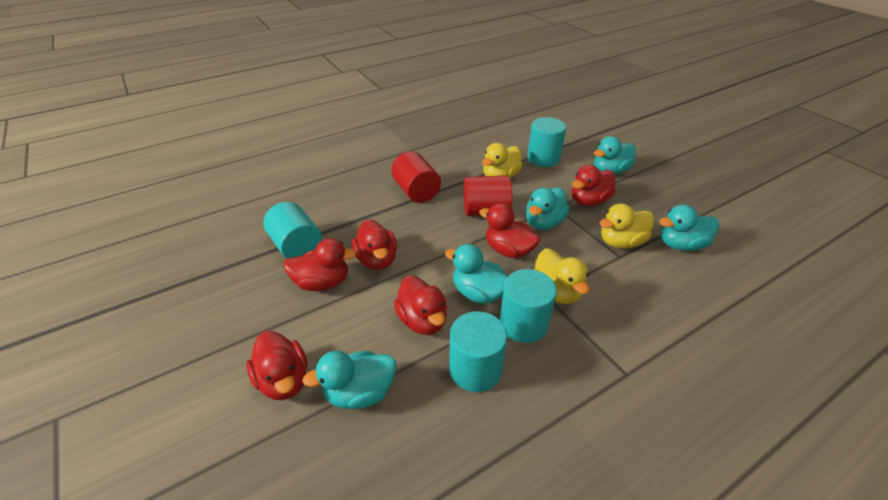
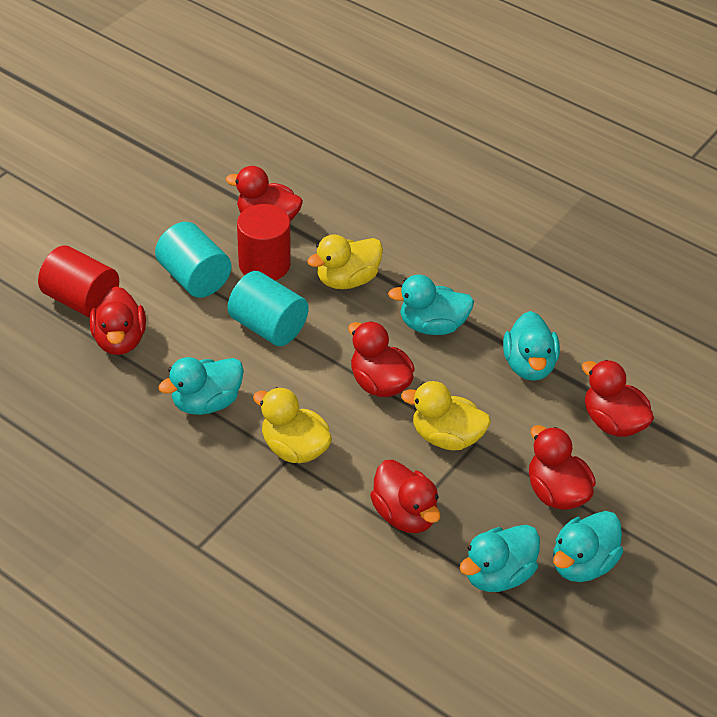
turquoise cylinder: [263,202,322,259] [449,311,507,392] [500,269,557,343] [527,117,566,167] = 4 -> [155,222,232,298] [228,271,309,346] = 2

